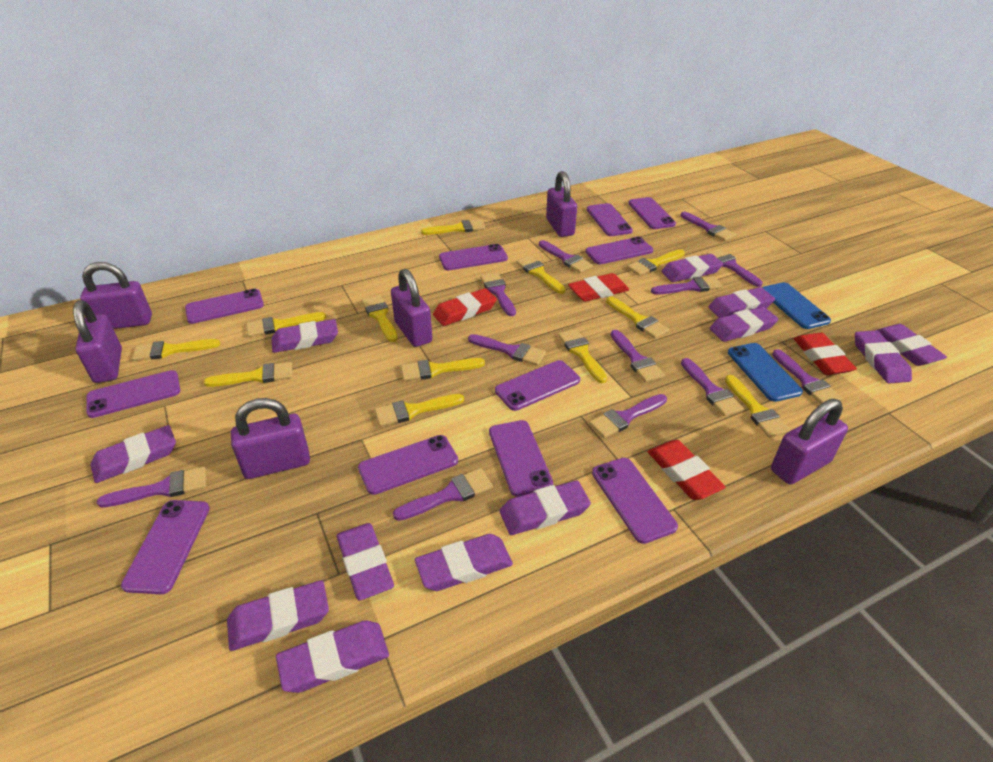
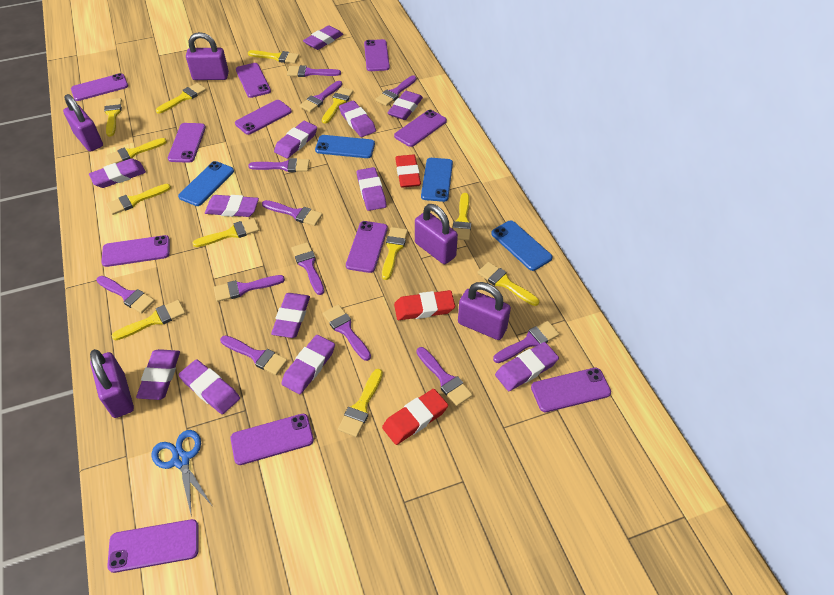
blue phone: [728,343,803,402] [762,282,831,329] = 2 -> [178,161,234,206] [315,135,375,158] [421,158,453,202] [491,221,552,271] = 4
blue scissors: none = 0 -> [152,430,211,514] = 1
purple padlock: [73,300,122,383] [80,262,152,329] [231,398,310,479] [391,269,433,347] [546,171,577,237] [771,399,848,485] = 6 -> [63,94,103,152] [90,349,134,418] [186,32,229,80] [415,204,458,264] [458,282,511,340] = 5
red eraser: [433,288,497,326] [568,273,629,302] [648,440,726,500] [794,333,857,375] = 4 -> [382,389,448,445] [394,290,455,320] [395,155,421,188] = 3

